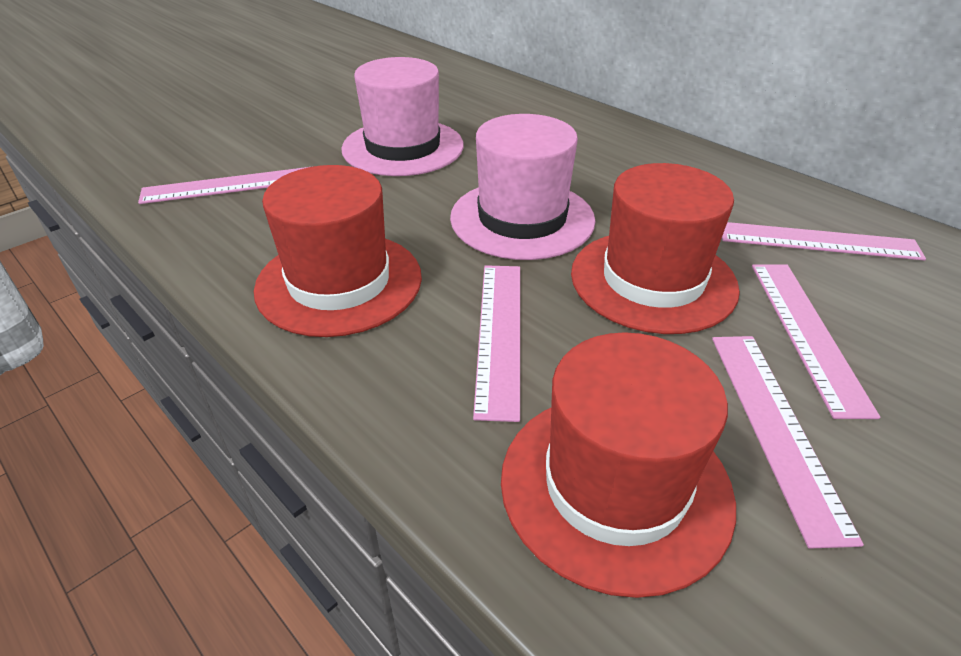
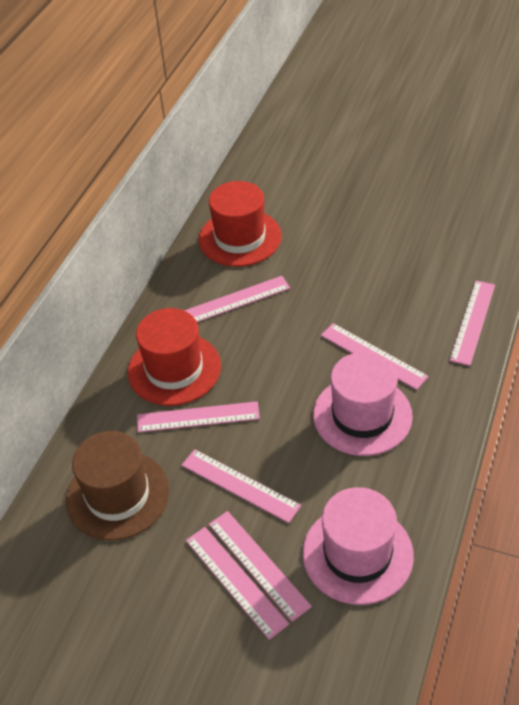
brown hat: none = 0 -> [66,431,170,541] = 1
pink ruler: [138,167,308,204] [473,265,520,422] [712,336,864,549] [722,222,926,261] [752,264,880,419] = 5 -> [137,401,260,433] [182,449,301,523] [184,276,290,322] [186,527,289,640] [209,511,312,622] [321,323,429,390] [449,281,495,366] = 7
red hat: [254,165,422,337] [501,332,736,598] [571,163,740,334] = 3 -> [128,308,221,406] [199,181,282,267] = 2

